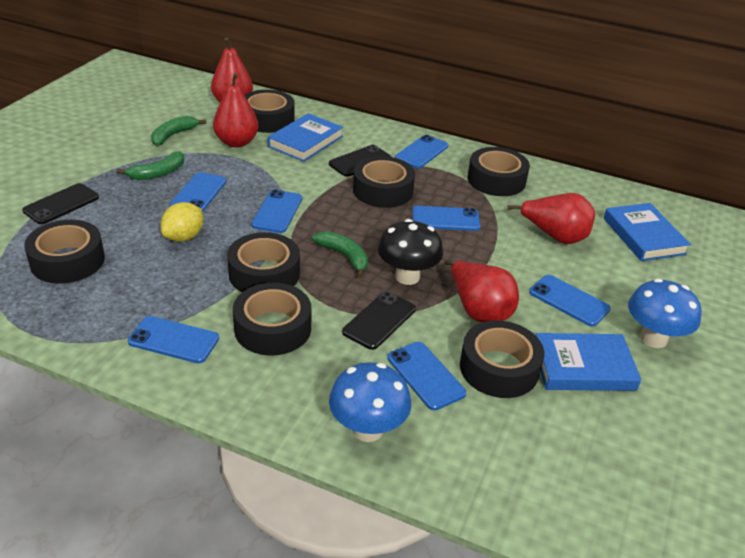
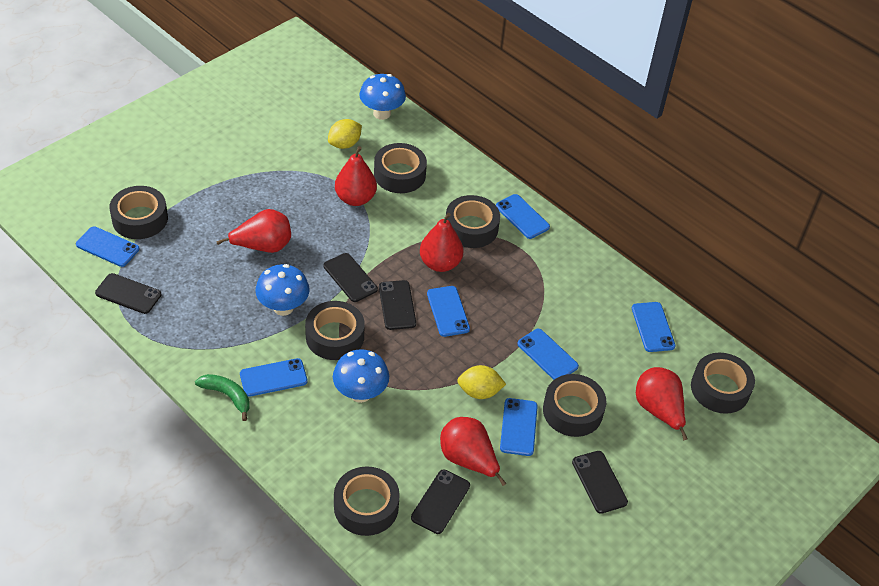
black mushroom: [378,219,443,285] = 1 -> none = 0
black phone: [22,183,99,224] [329,145,391,177] [342,292,416,350] = 3 -> [95,273,161,314] [323,253,378,302] [379,280,416,330] [411,469,470,534] [572,451,628,514] = 5
blue book: [267,113,343,162] [536,333,641,391] [604,203,691,261] = 3 -> none = 0
blue mushroom: [329,362,411,442] [628,278,702,348] = 2 -> [255,264,310,316] [333,349,389,403] [359,74,406,120] = 3
green banana: [116,151,184,180] [151,116,206,146] [312,231,368,278] = 3 -> [195,374,250,421] = 1
red pear: [211,38,253,102] [213,73,259,147] [444,260,519,323] [507,193,595,244] = 4 -> [216,209,291,253] [335,146,377,206] [420,213,464,272] [440,417,506,486] [636,367,687,440] = 5
yellow lemon: [161,202,203,242] = 1 -> [328,119,362,149] [457,365,506,399] = 2

